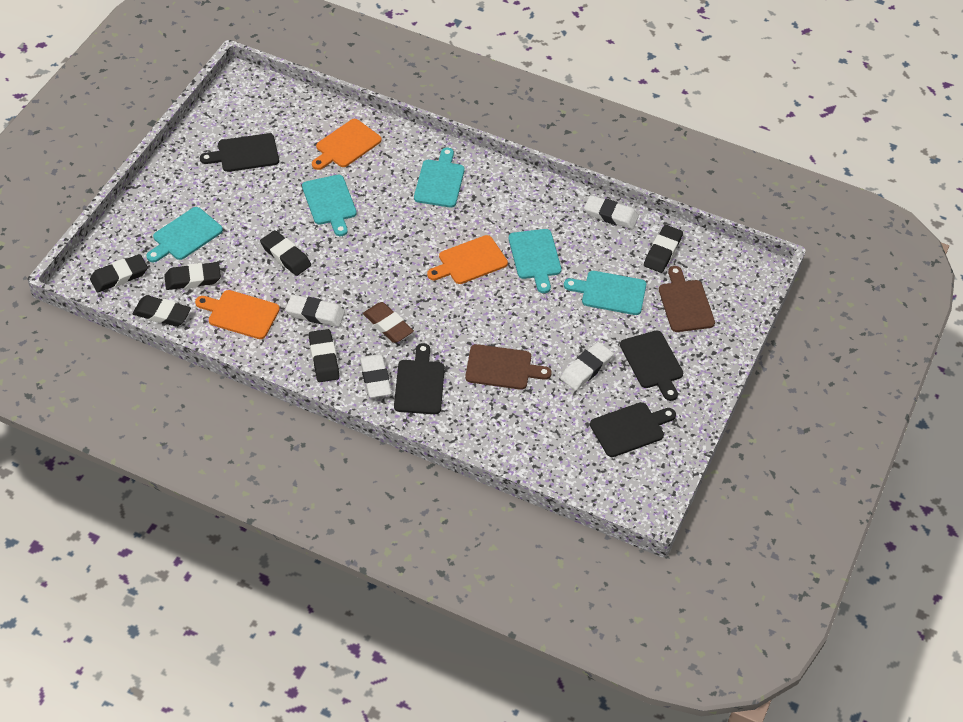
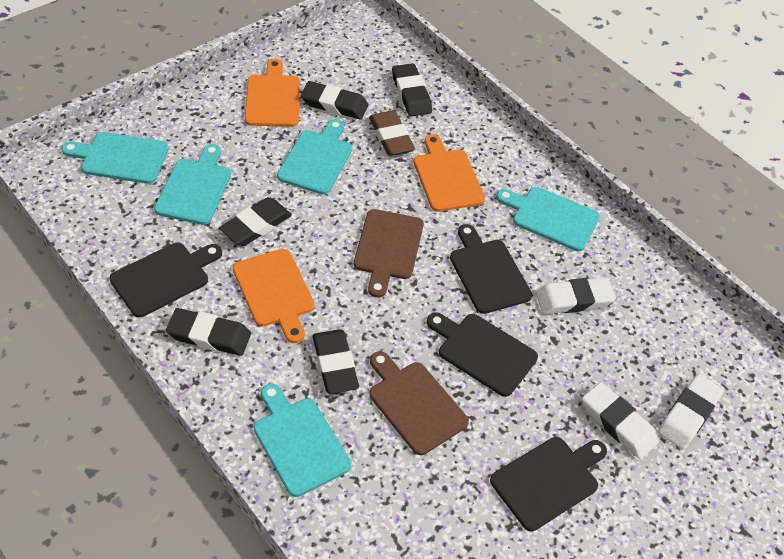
black eraser: [90,254,148,292] [133,295,191,327] [164,262,221,290] [260,230,311,276] [309,329,339,382] [644,225,683,273] = 6 -> [166,308,251,356] [219,197,292,246] [301,81,368,120] [312,329,359,394] [392,63,432,117] = 5
white eraser: [286,295,345,327] [360,354,392,398] [560,342,614,390] [584,195,639,229] = 4 -> [536,278,616,314] [582,382,659,459] [658,374,724,450] = 3

